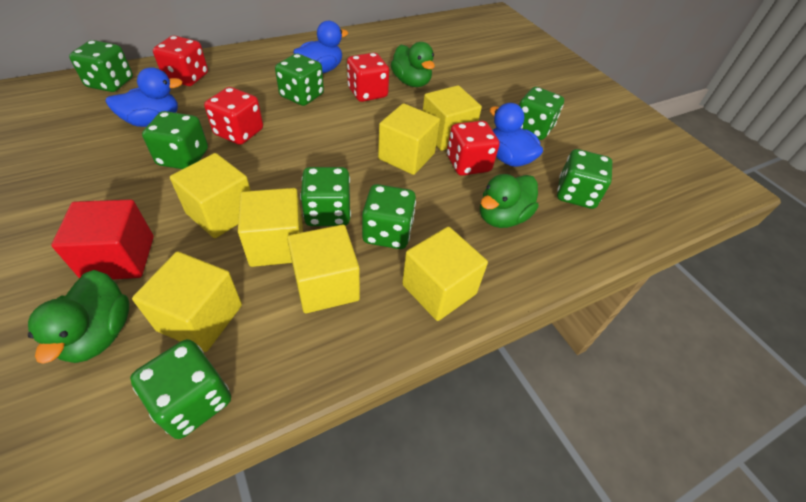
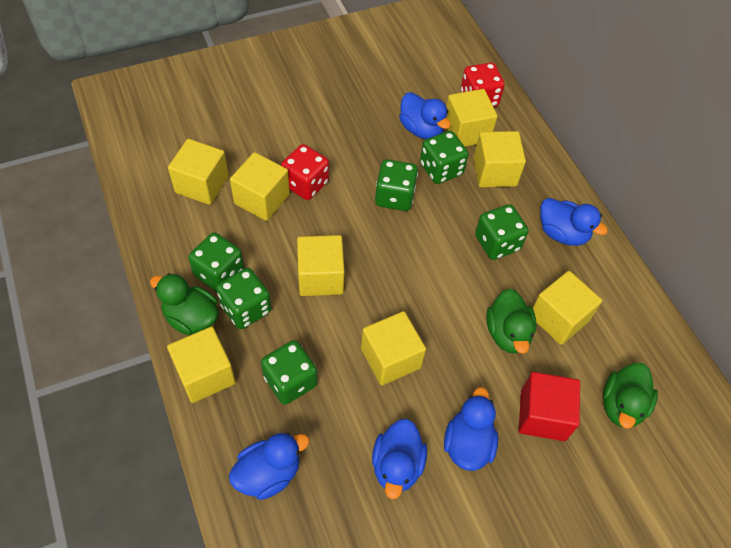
blue duck: [105,67,183,127] [293,21,348,73] [490,103,543,167] = 3 -> [229,432,310,500] [372,419,427,499] [399,92,451,139] [444,387,498,471] [540,198,608,246] = 5
green dice: [69,40,133,92] [130,339,231,439] [142,111,208,169] [275,53,324,106] [300,167,351,226] [362,184,416,249] [519,87,564,140] [557,149,612,209] = 8 -> [188,232,244,292] [216,268,271,329] [261,340,317,405] [375,159,418,211] [420,131,468,184] [475,204,528,260] = 6
red dice: [153,36,208,86] [204,87,263,145] [347,52,389,102] [447,121,500,176] = 4 -> [281,144,329,200] [461,62,505,107] = 2
yellow cube: [132,251,242,352] [170,153,251,238] [238,188,303,267] [287,225,360,313] [378,103,440,175] [402,227,488,321] [423,85,482,151] = 7 -> [167,327,236,403] [168,139,229,205] [230,152,290,221] [297,235,345,296] [361,311,426,386] [446,89,498,147] [474,131,526,187] [533,271,602,345] = 8

